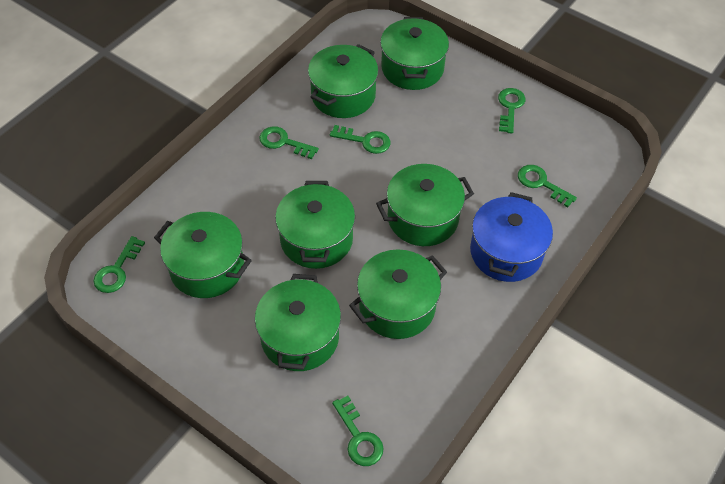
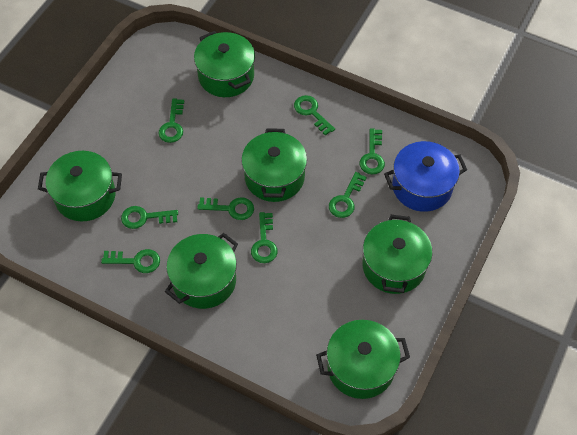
green key: [93,236,145,293] [259,126,319,159] [330,125,391,154] [332,396,384,466] [498,88,526,133] [518,165,577,207] = 6 -> [101,249,160,273] [121,206,178,229] [158,98,184,143] [197,197,254,220] [251,212,278,263] [294,95,335,135] [329,172,367,218] [360,128,385,174] = 8
green pot: [154,212,252,298] [255,274,341,371] [275,181,355,269] [308,44,378,118] [349,249,447,339] [376,164,474,246] [380,17,449,90] = 7 -> [38,151,122,221] [165,233,238,309] [194,31,255,97] [241,128,307,202] [316,320,410,399] [363,215,432,294] = 6

